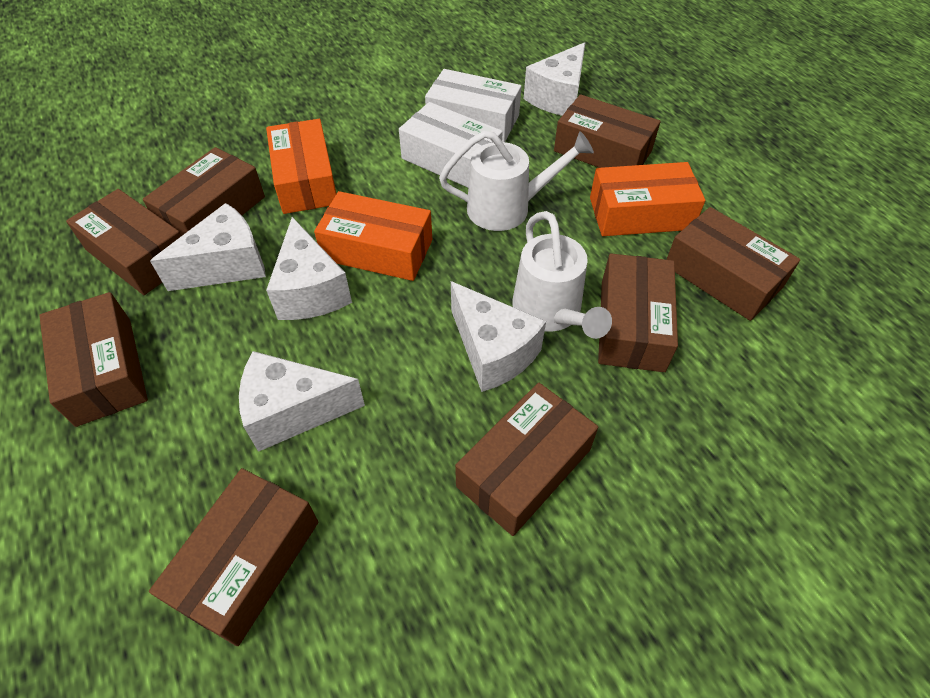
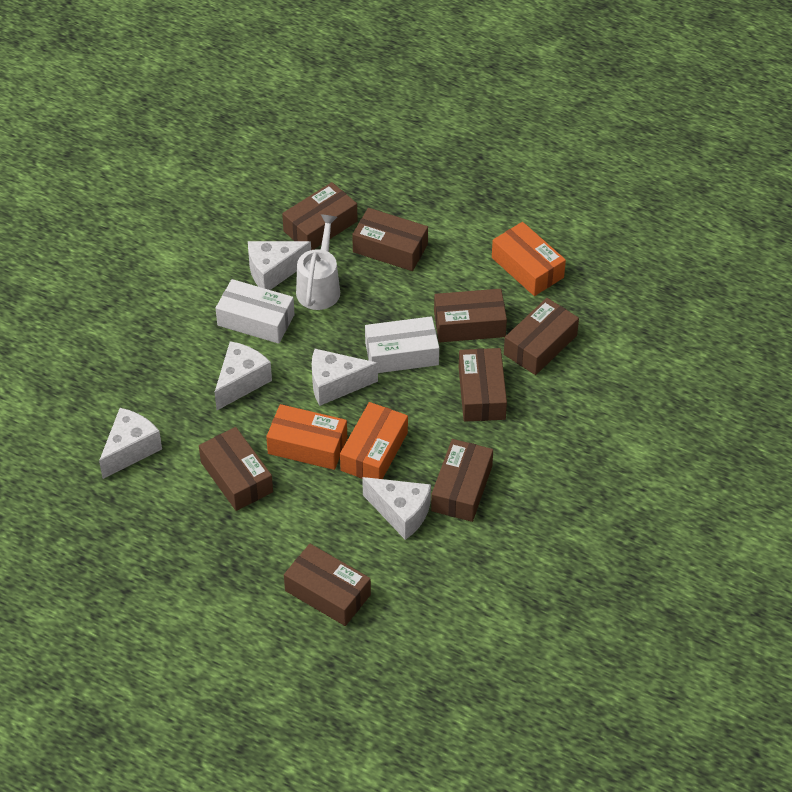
white watering can: [439,131,594,231] [512,211,612,339] = 2 -> [296,214,340,310] = 1

